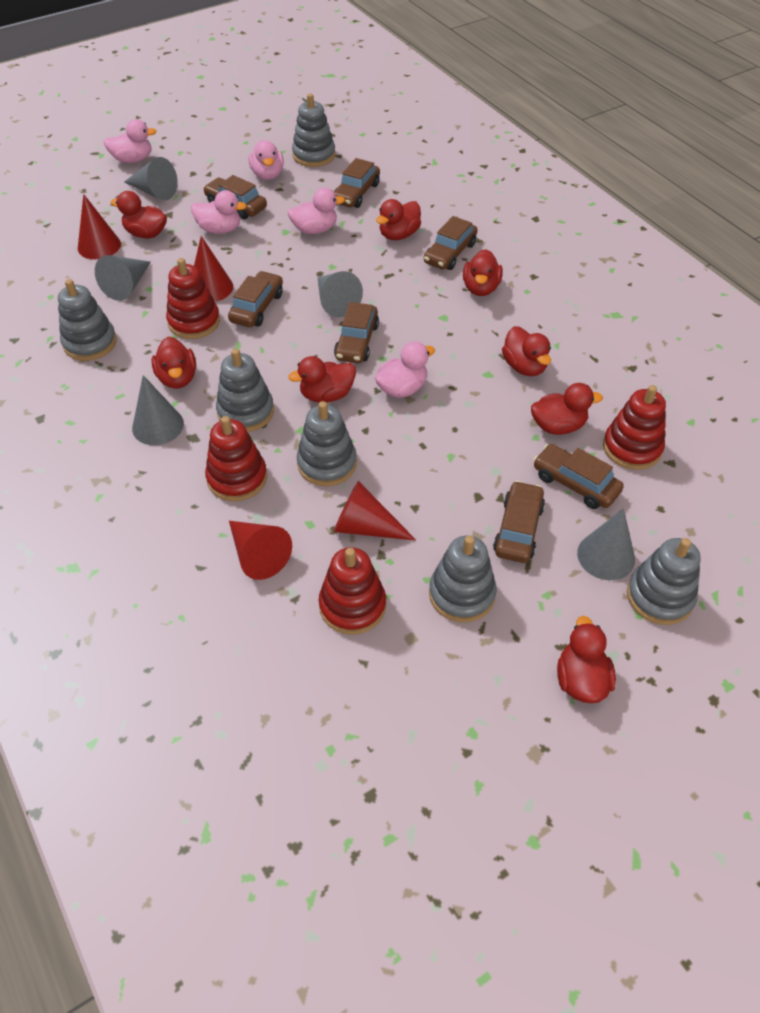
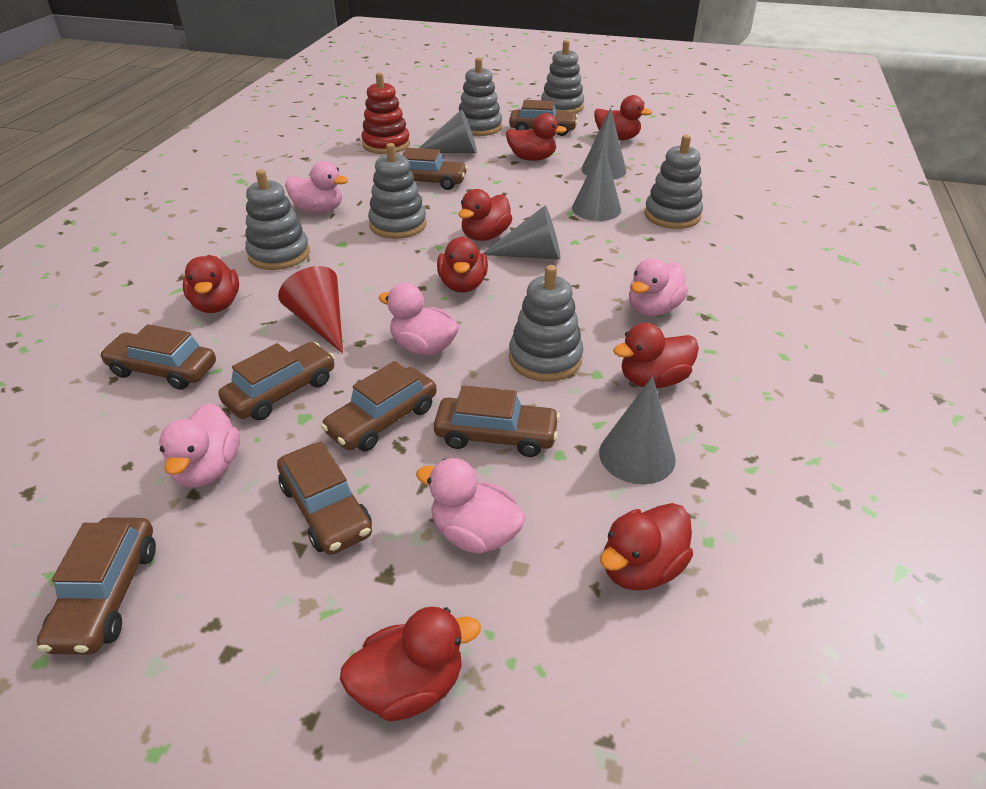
brown car: [203,175,267,219] [228,271,283,327] [334,158,380,208] [334,302,379,363] [424,216,478,270] [493,481,545,563] [533,444,624,509] = 7 -> [37,517,156,655] [99,324,216,390] [219,342,335,420] [277,441,372,555] [321,361,437,451] [402,148,468,190] [434,385,560,457] [509,100,578,136] = 8
red cone: [78,194,121,259] [194,236,233,302] [229,521,292,580] [334,481,416,540] = 4 -> [278,266,343,353] = 1
red stacking toy: [166,258,220,339] [205,416,267,501] [319,547,386,635] [603,385,666,470] = 4 -> [361,72,410,154] = 1

